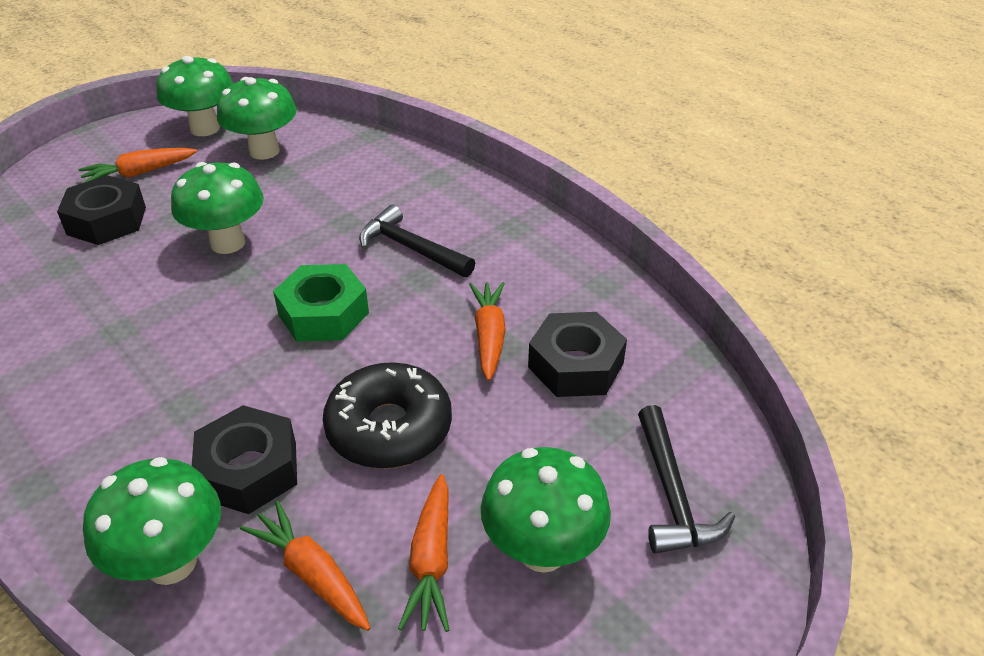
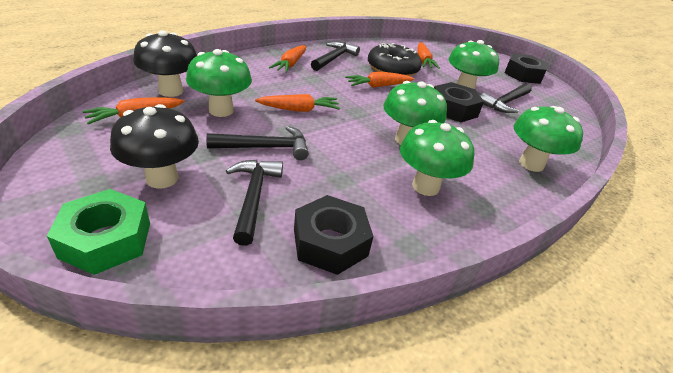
black hammer: [359,205,475,277] [638,405,735,554] = 2 -> [206,126,309,160] [226,160,283,246] [311,42,360,71] [481,83,532,113] = 4
black mushroom: none = 0 -> [110,104,199,189] [133,30,197,97] = 2
orange carrot: [78,148,197,183] [240,501,370,631] [398,474,449,632] [469,282,506,381] = 4 -> [82,97,185,124] [255,94,340,112] [269,45,306,73] [345,72,414,88] [417,42,440,69] = 5

